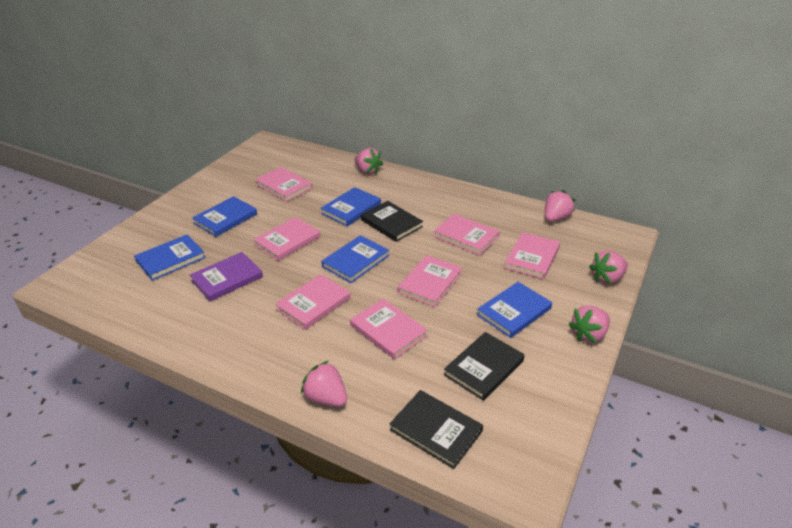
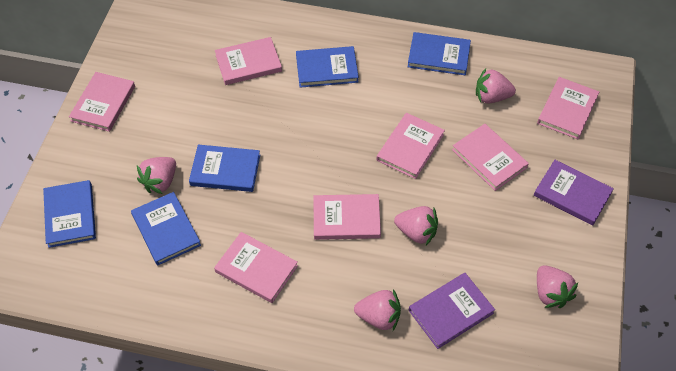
black book: [361,201,423,242] [390,390,483,469] [444,332,525,401] = 3 -> none = 0
purple book: [190,252,263,301] = 1 -> [409,273,495,349] [534,160,614,226] = 2

